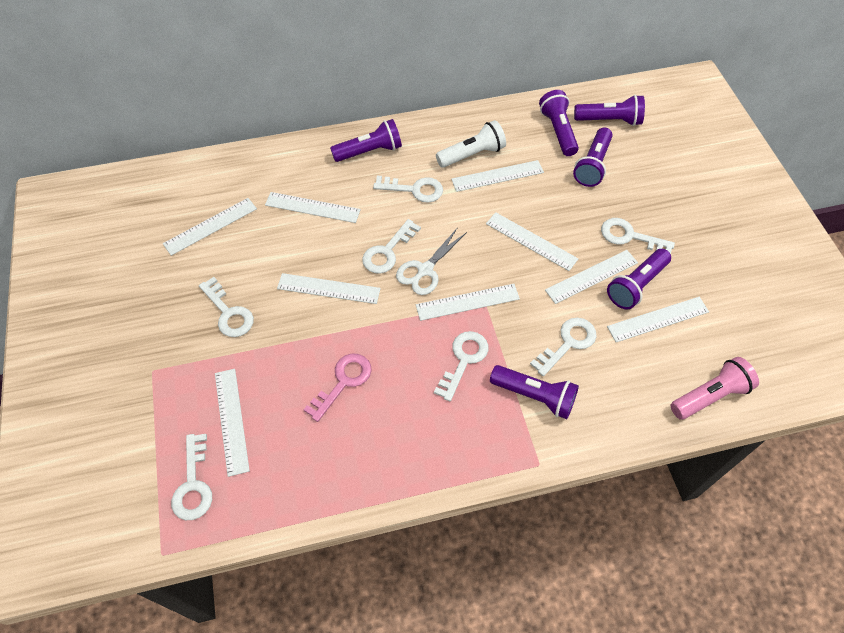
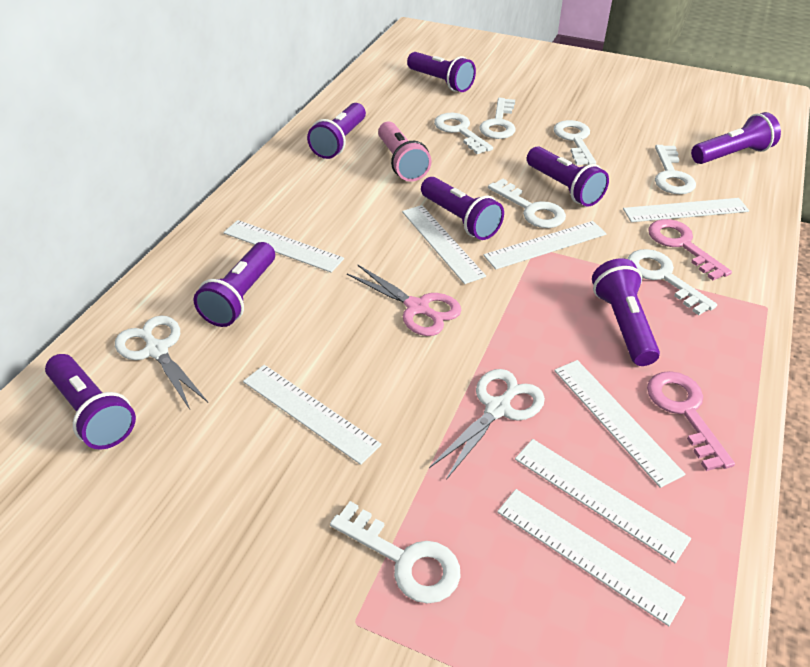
pink key: [304,354,372,422] = 1 -> [647,371,735,471] [648,219,732,281] = 2
pink scissors: none = 0 -> [347,264,462,336] = 1
purple flashlight: [330,119,402,162] [490,365,579,419] [539,90,579,156] [573,127,613,187] [574,95,645,126] [607,249,671,309] = 6 -> [45,354,136,450] [194,242,275,327] [307,103,366,159] [407,52,476,92] [421,177,504,240] [527,147,609,207] [592,258,660,366] [691,112,781,164] = 8
white flashlight: [436,120,506,168] = 1 -> none = 0
white ruler: [163,198,257,256] [215,369,250,477] [265,192,361,223] [277,273,381,304] [416,284,520,321] [451,160,544,192] [486,212,578,271] [545,250,638,304] [607,297,709,342] = 9 -> [223,220,344,273] [243,365,382,465] [402,205,486,284] [484,221,607,270] [497,489,685,626] [515,439,691,563] [554,360,685,488] [623,198,749,222] = 8
white scissors: [396,227,467,295] = 1 -> [115,316,208,409] [429,369,545,480] = 2

